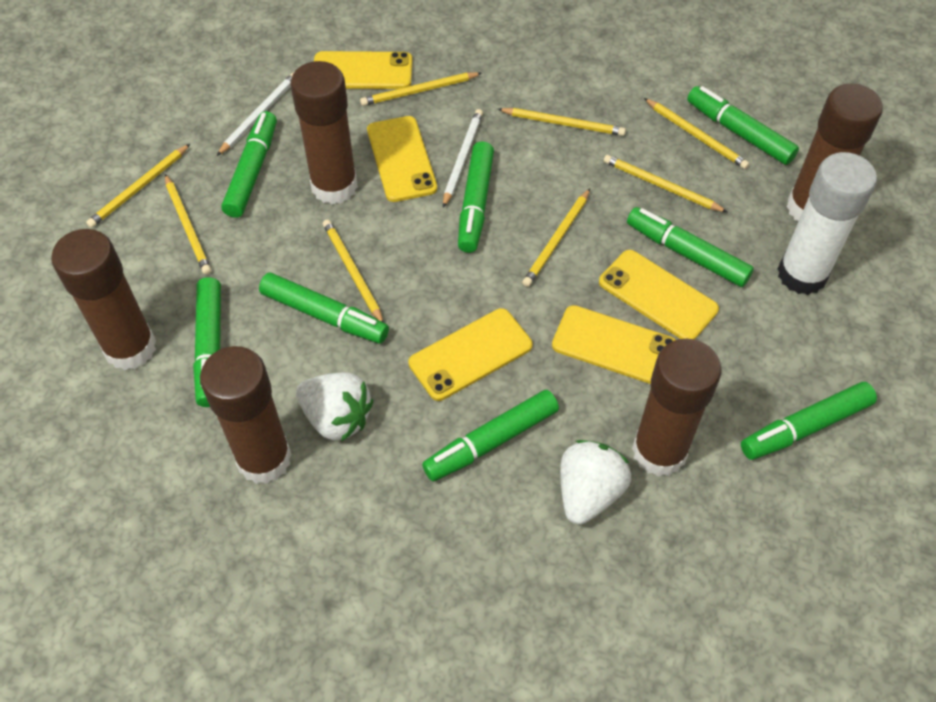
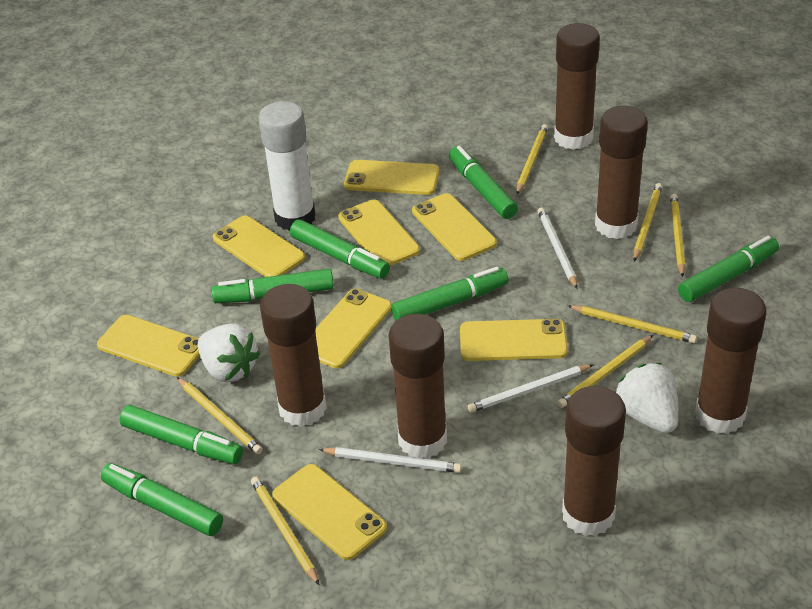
brown glue stick: [51,229,156,370] [200,346,292,484] [291,61,358,205] [632,338,721,477] [787,84,883,221] = 5 -> [260,284,327,427] [389,314,447,459] [554,23,600,150] [562,386,626,536] [595,106,648,239] [695,288,767,434] = 6
green marker: [193,277,221,407] [221,111,277,218] [259,273,389,343] [422,390,559,481] [458,142,494,253] [627,207,754,287] [687,86,799,165] [741,382,877,460] = 8 -> [101,463,223,536] [119,405,243,464] [211,269,334,303] [290,219,390,279] [391,267,509,321] [449,146,518,219] [678,236,779,302] = 7
white pencil: [217,72,294,156] [443,109,483,208] = 2 -> [319,447,462,473] [468,365,593,413] [537,208,578,289] = 3
yellow pencil: [86,144,190,228] [165,174,211,275] [323,219,384,323] [360,72,482,106] [498,108,626,136] [522,189,590,287] [604,155,727,212] [644,98,749,169] = 8 -> [177,377,263,454] [251,477,319,585] [516,124,548,194] [557,335,653,408] [568,305,697,343] [633,183,662,261] [670,194,685,277] = 7
yellow phone: [314,51,412,89] [367,116,437,202] [408,308,533,401] [552,305,676,384] [599,250,719,339] = 5 -> [97,315,200,377] [213,215,305,277] [272,464,387,560] [315,289,392,369] [338,199,420,266] [344,160,440,195] [412,193,497,261] [460,319,568,361] = 8

